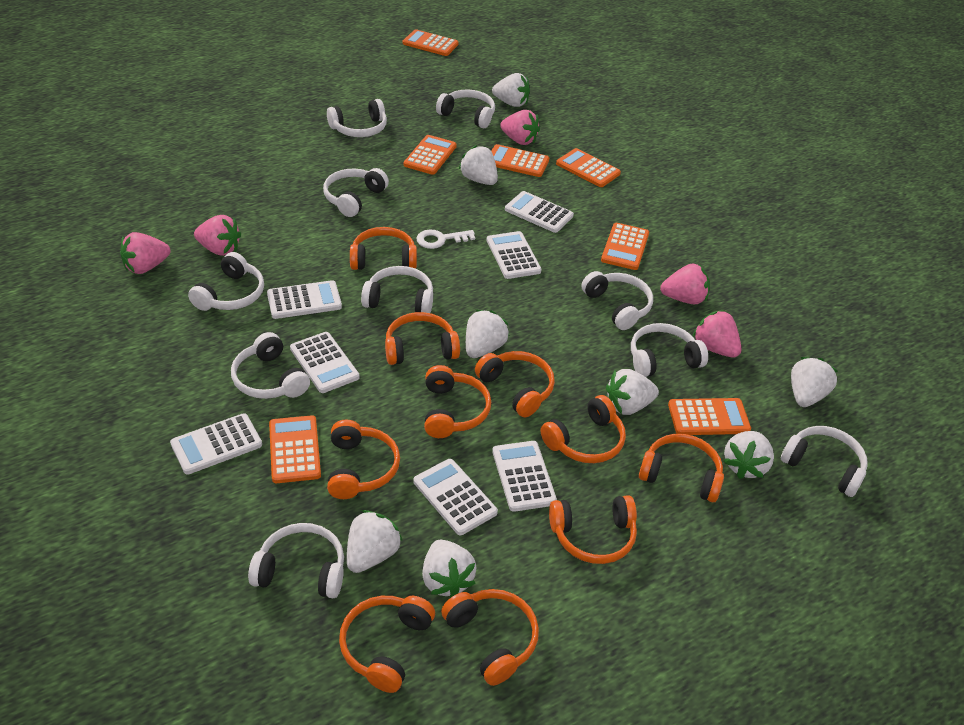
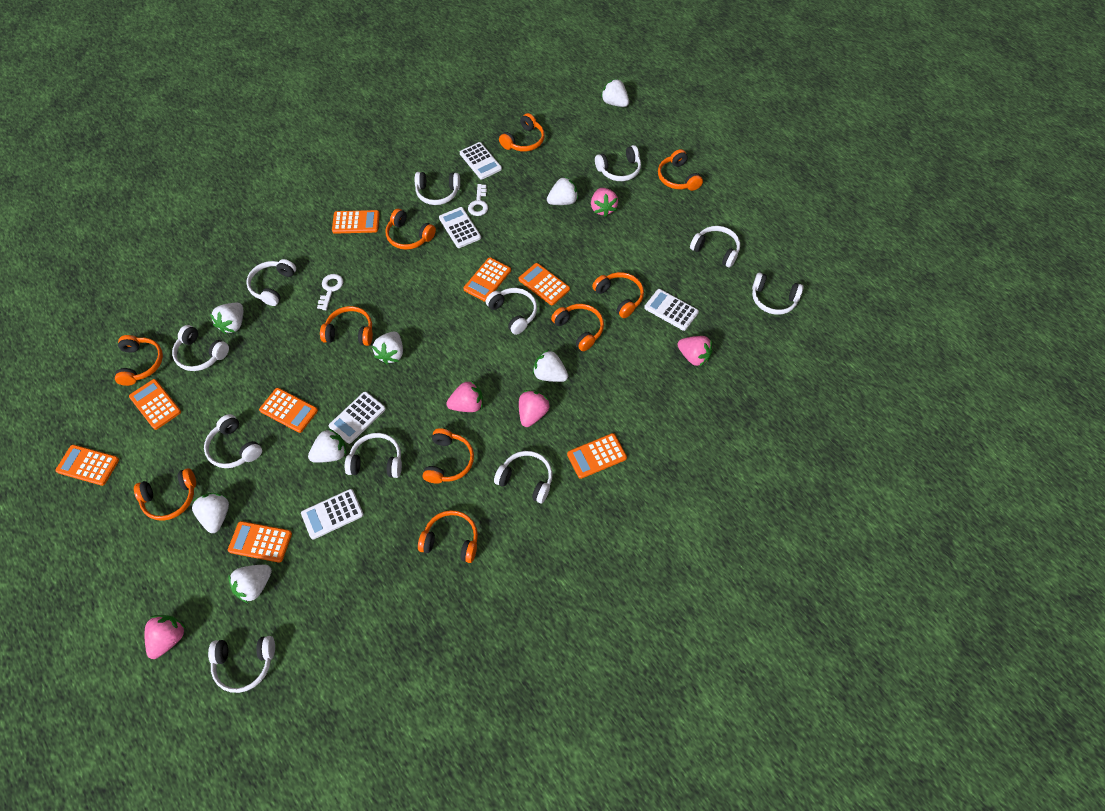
orange calculator: [269,415,321,483] [403,29,459,56] [404,135,457,175] [491,144,549,177] [556,148,621,187] [601,223,649,270] [668,398,751,435] = 7 -> [55,445,119,486] [129,379,181,430] [228,521,292,563] [259,388,318,433] [332,210,380,234] [463,257,511,302] [519,263,570,305] [567,433,627,479] = 8
white calculator: [170,413,262,475] [267,280,342,319] [290,332,359,393] [413,459,498,535] [486,231,542,279] [492,441,557,512] [505,191,574,233] = 7 -> [301,489,364,540] [328,392,386,444] [439,207,481,248] [460,142,502,179] [644,289,699,331] = 5
white headphones: [188,252,264,311] [231,332,310,399] [248,523,344,598] [323,168,389,217] [327,99,387,137] [361,266,433,313] [436,89,495,128] [581,271,653,330] [631,323,708,377] [781,426,868,497] = 10 -> [172,325,229,371] [204,414,262,468] [208,636,275,693] [246,259,296,306] [345,433,402,478] [415,172,460,205] [486,288,537,335] [494,451,552,503] [595,145,641,181] [690,226,740,268] [752,273,804,315] = 11
white key: [416,229,475,249] = 1 -> [317,274,343,310] [468,184,488,216] = 2

